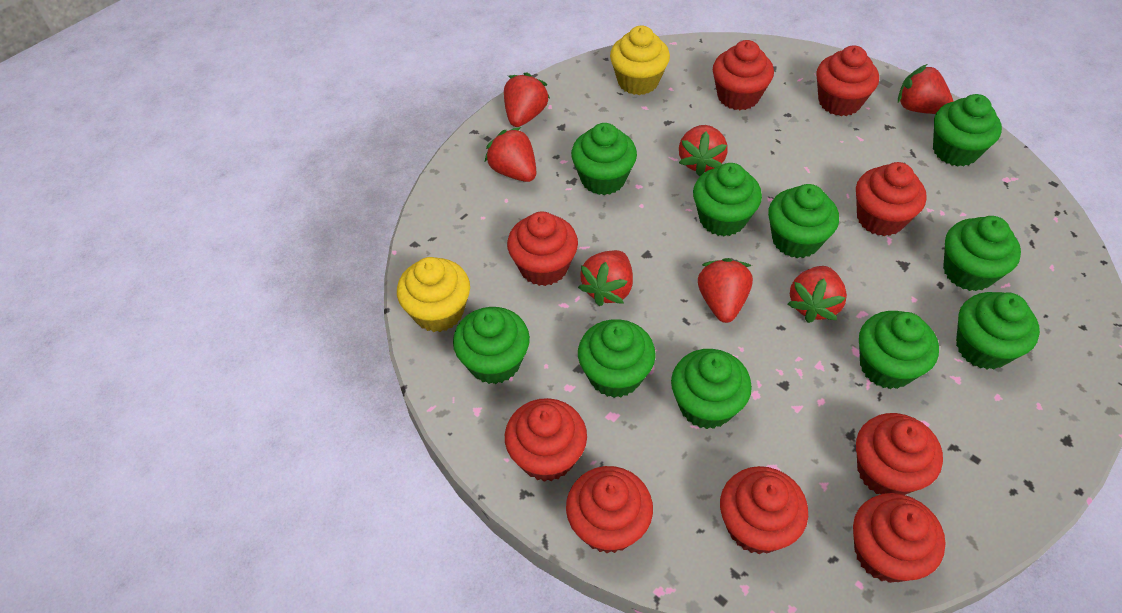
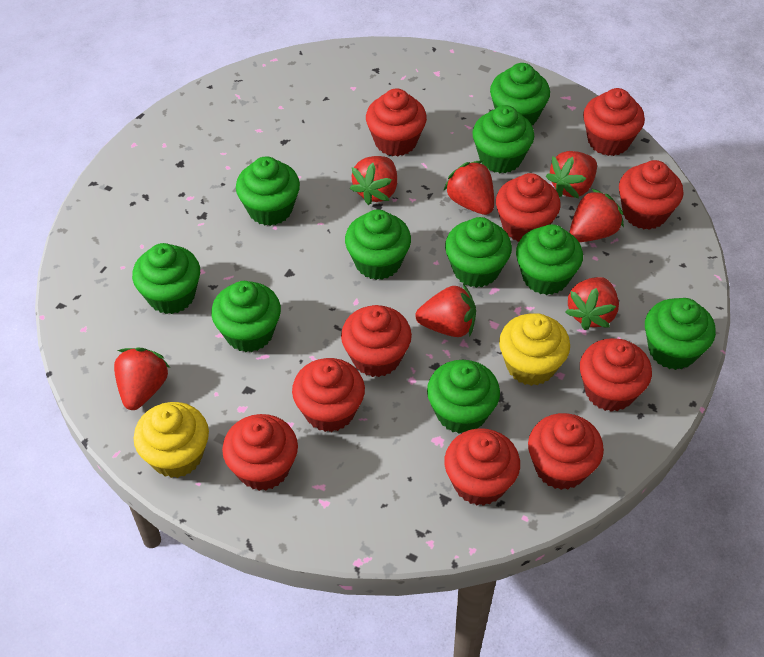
red cupcake: [505,398,587,482] [507,211,578,286] [566,466,653,553] [713,40,774,110] [720,466,808,554] [816,45,879,116] [853,493,946,583] [856,162,927,236] [856,413,943,495] = 9 -> [222,414,298,491] [292,358,365,432] [341,305,412,377] [366,88,427,156] [444,428,520,506] [496,173,561,242] [528,413,604,490] [580,338,652,412] [583,88,645,156] [619,160,684,230] = 10

